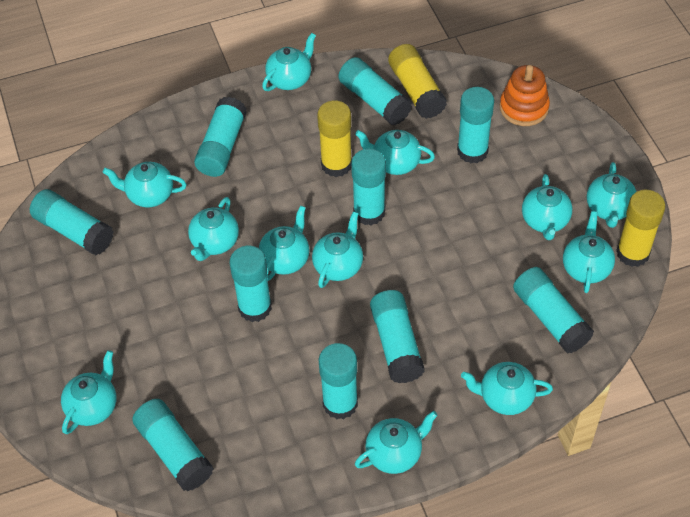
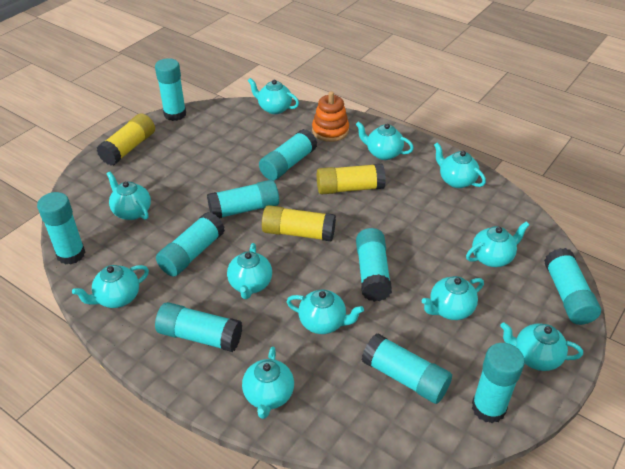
turquoise teapot: [61,350,116,434] [103,162,187,208] [188,197,239,261] [259,206,310,281] [262,33,316,91] [312,211,363,288] [355,130,435,175] [355,411,438,474] [461,362,553,415] [522,174,572,240] [563,211,615,293] [587,162,637,228] = 12 -> [72,265,149,308] [106,171,151,220] [227,243,272,299] [242,346,294,419] [248,78,299,114] [286,289,364,334] [356,121,414,160] [422,276,484,320] [434,142,486,188] [466,222,529,267] [500,322,583,371] = 11

